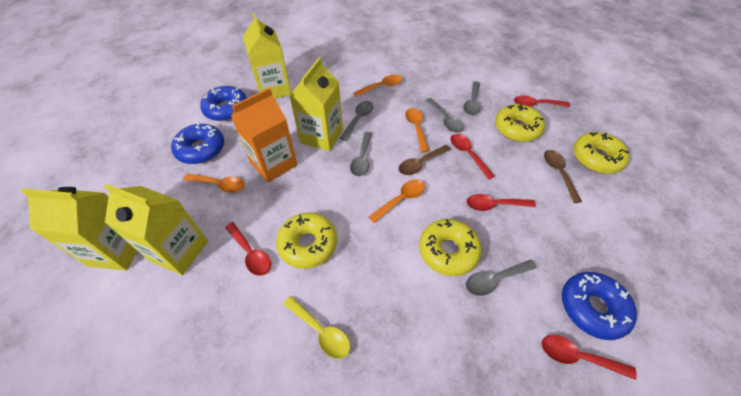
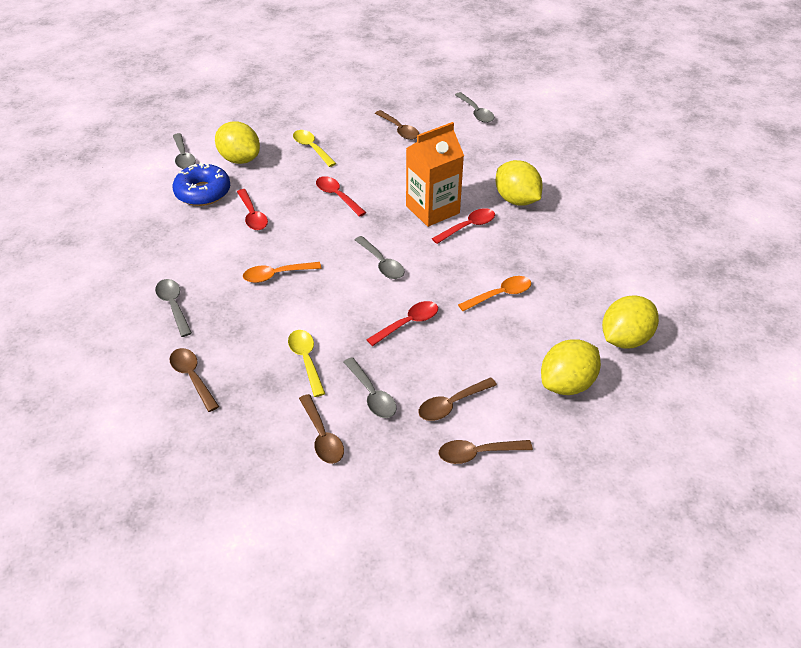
blue donut: [171,123,224,164] [200,86,247,121] [562,272,637,340] = 3 -> [173,162,230,206] = 1
brown spoon: [399,145,451,175] [544,150,582,203] = 2 -> [170,348,219,412] [299,394,344,464] [375,110,419,140] [418,377,497,421] [439,440,533,464] = 5
orange spoon: [183,173,245,193] [353,75,403,97] [369,180,425,223] [405,108,429,153] = 4 -> [243,262,321,283] [458,276,531,311] = 2
red spoon: [225,222,271,276] [450,134,495,180] [467,194,536,211] [514,96,570,107] [542,335,637,380] = 5 -> [237,189,268,230] [316,176,366,217] [366,301,438,346] [432,208,495,244] = 4
yellow carton: [21,187,137,271] [104,184,208,275] [243,13,291,99] [290,57,343,151] = 4 -> none = 0
yellow donut: [276,213,337,269] [419,219,482,276] [495,104,545,142] [573,132,630,174] = 4 -> none = 0
yellow lemon: none = 0 -> [215,121,260,164] [495,160,543,206] [541,339,601,395] [602,295,659,349] = 4
yellow spoon: [283,296,350,359] = 1 -> [288,330,325,397] [293,130,336,167] = 2

